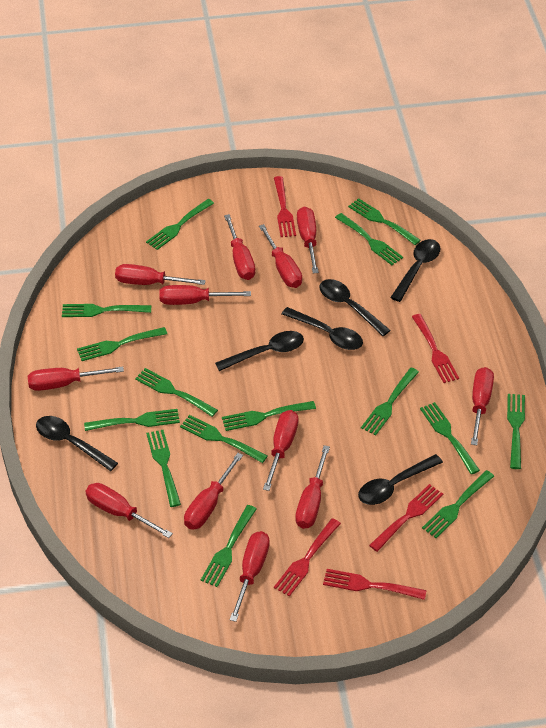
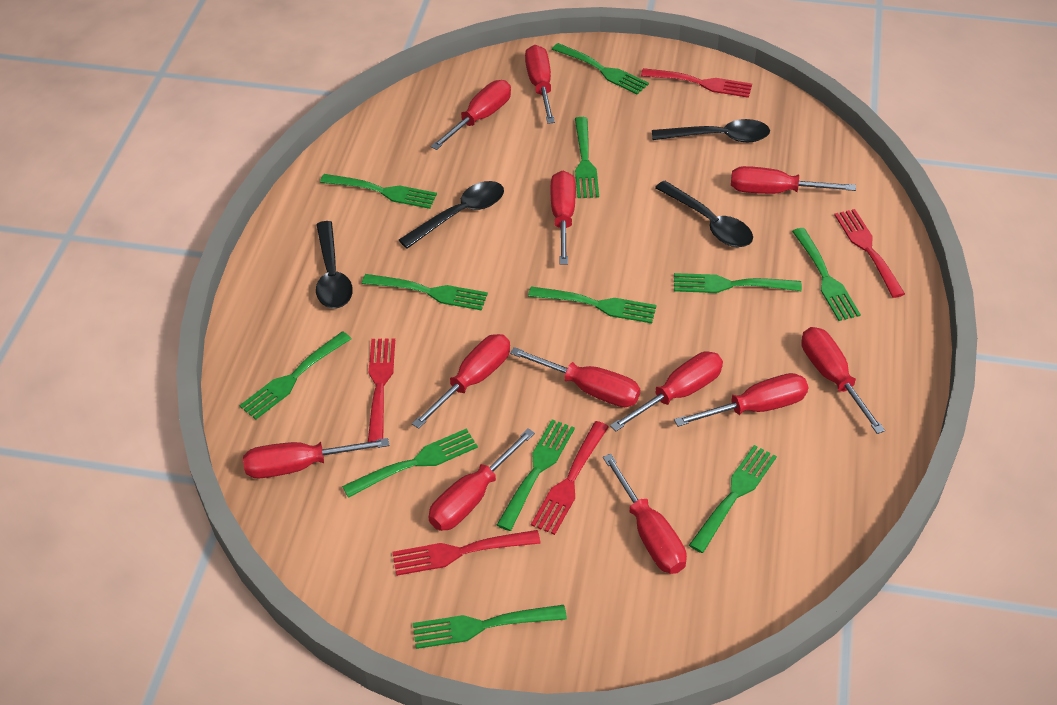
black spoon: [36,416,118,471] [215,331,304,371] [282,307,363,350] [319,279,391,336] [358,454,443,505] [390,239,441,302] = 6 -> [316,221,353,308] [399,181,504,249] [652,119,770,142] [655,181,753,247] = 4
green fork: [62,304,151,317] [77,327,167,361] [84,409,180,431] [135,368,218,417] [146,199,214,250] [146,430,181,507] [180,415,268,463] [201,505,257,587] [222,401,316,431] [335,213,403,265] [348,198,421,245] [361,368,419,436] [420,402,480,474] [422,470,494,538] [507,394,525,469] = 15 -> [239,331,351,420] [320,174,437,209] [342,429,478,498] [362,274,488,311] [413,605,567,649] [497,419,575,531] [528,286,657,323] [552,43,649,95] [575,117,599,198] [674,273,802,293] [689,445,777,553] [792,228,861,321] = 12

